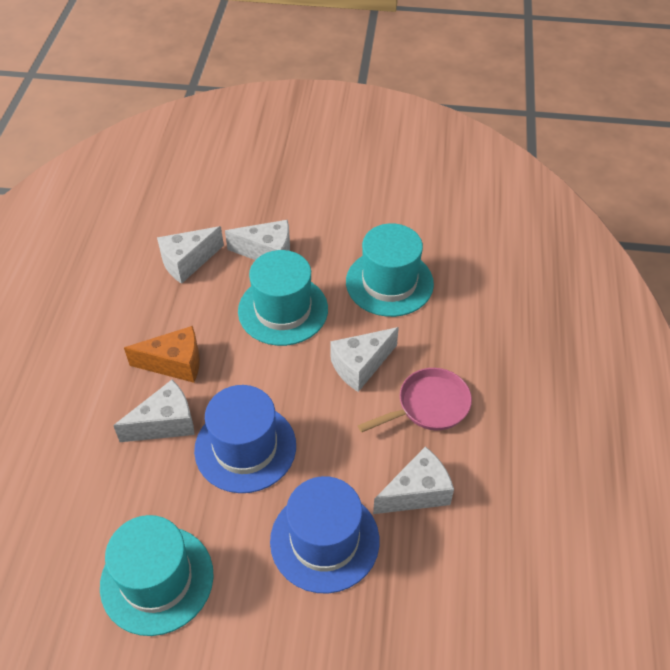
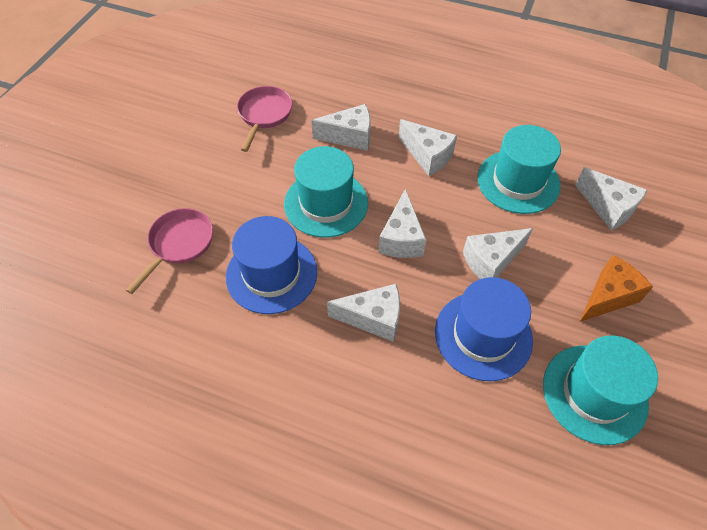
pink pan: [358,368,472,433] = 1 -> [126,208,213,294] [237,86,292,152] = 2
white cheese: [113,380,195,442] [157,226,224,284] [225,220,290,260] [331,327,399,392] [373,446,454,514] = 5 -> [311,104,371,151] [327,284,400,342] [378,189,426,258] [399,119,457,176] [463,228,533,279] [575,167,647,230] = 6

